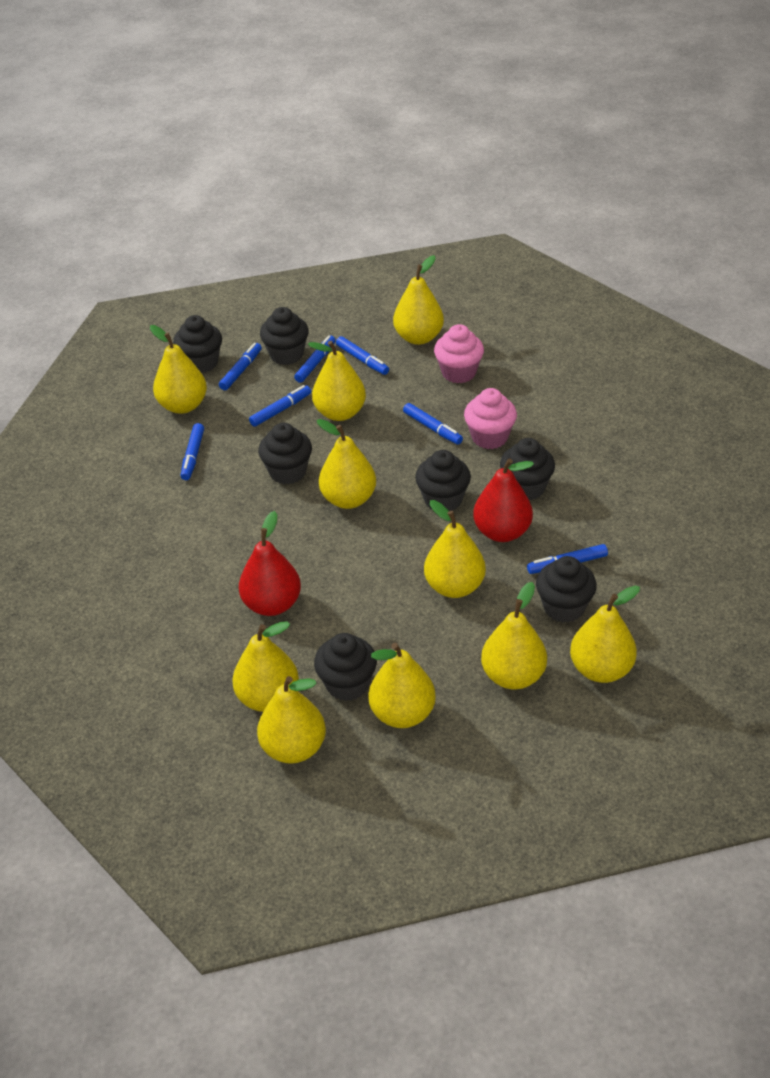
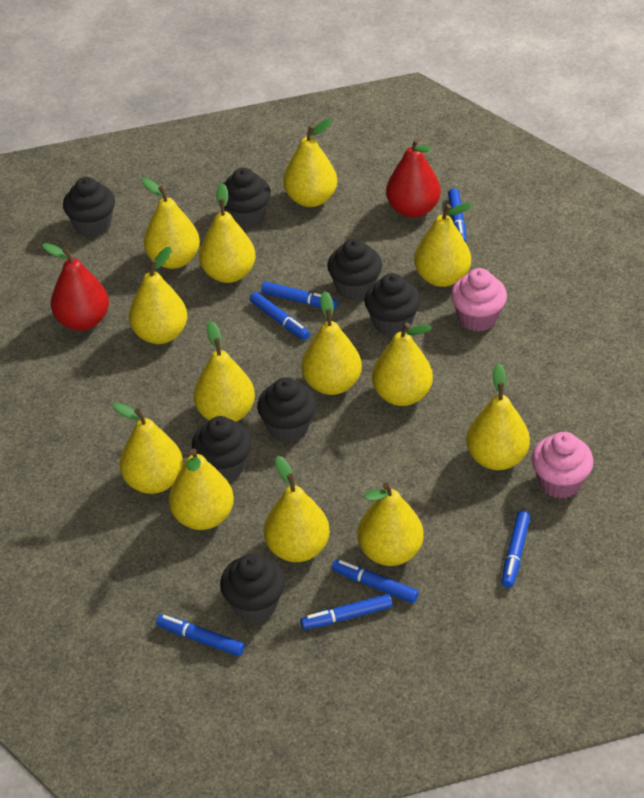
yellow pear: [150,325,207,414] [232,621,299,712] [257,676,326,764] [308,341,366,421] [317,419,376,509] [368,643,436,728] [393,255,444,345] [424,500,486,598] [481,582,547,689] [570,586,640,683] = 10 -> [112,402,183,494] [129,247,187,344] [142,178,200,269] [169,449,234,530] [194,321,255,422] [199,183,256,283] [264,456,330,562] [283,119,337,207] [301,291,362,395] [357,483,423,566] [372,323,433,406] [414,203,473,287] [466,363,530,470] = 13

